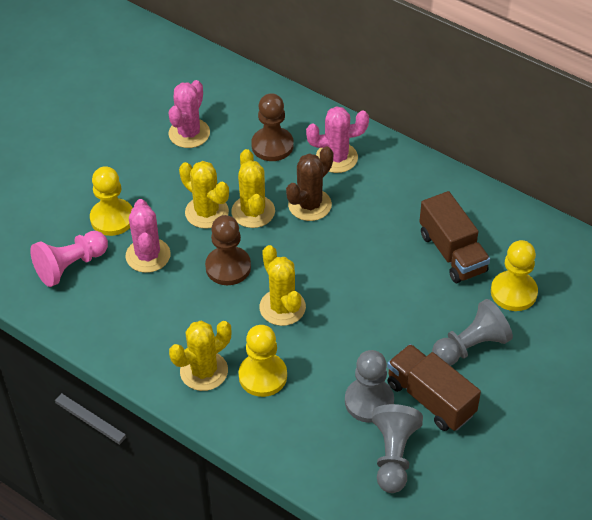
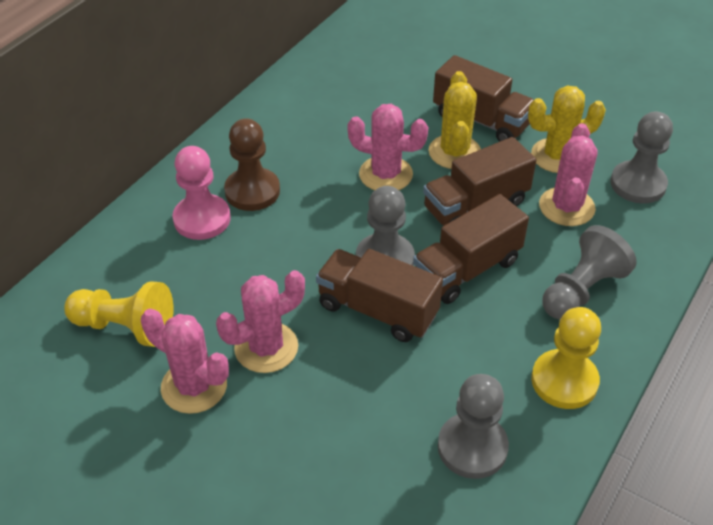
brown cactus: [286,146,333,221] = 1 -> none = 0
brown pawn: [205,215,251,285] [251,93,294,161] = 2 -> [224,118,280,211] = 1
brown truck: [387,344,481,431] [419,191,490,283] = 2 -> [316,249,443,342] [413,194,529,304] [423,137,536,226] [433,55,534,142] = 4
grey pawn: [345,350,394,423] [372,404,423,493] [432,299,513,366] = 3 -> [356,186,415,266] [438,374,509,479] [543,225,637,319] [611,112,673,204] = 4
pink cactus: [126,199,170,273] [169,80,210,148] [306,106,369,173] = 3 -> [141,309,229,414] [216,270,305,373] [347,104,428,190] [539,123,597,226] = 4
yellow cactus: [169,321,231,391] [179,161,229,229] [231,149,275,228] [259,245,306,326] = 4 -> [429,71,481,169] [528,85,606,173] = 2
yellow pawn: [90,166,133,236] [238,325,287,397] [491,240,538,311] = 3 -> [64,281,173,347] [531,307,601,409] = 2

